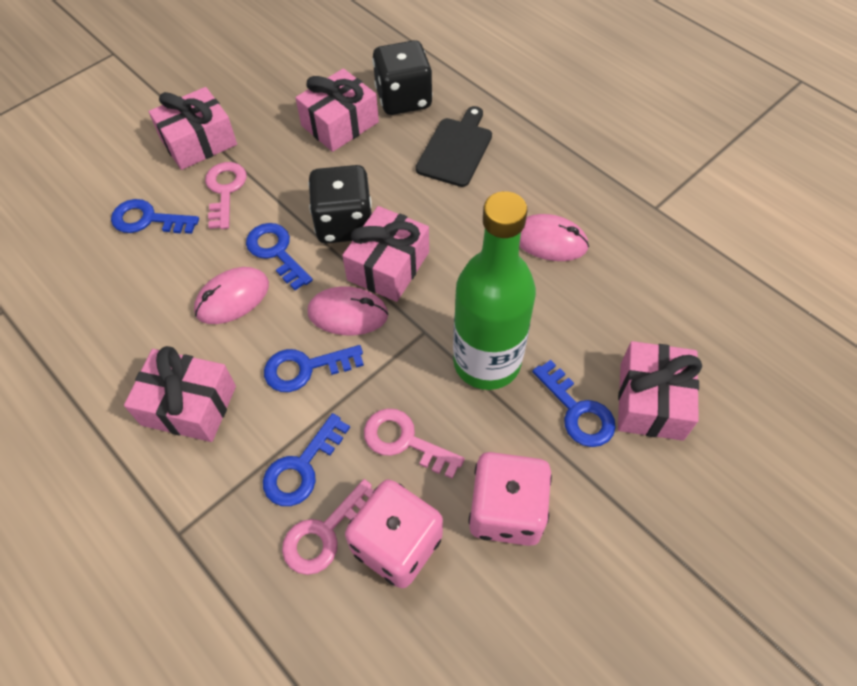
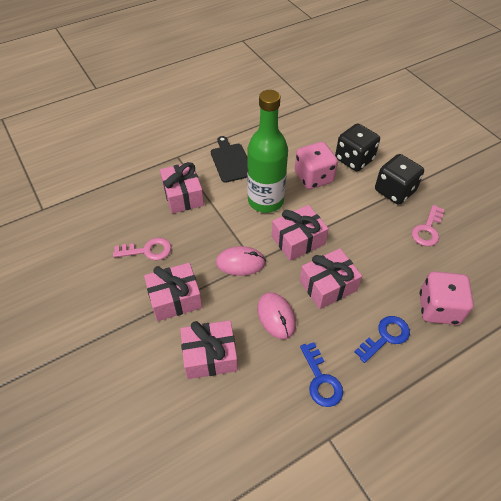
blue key: [111,199,199,234] [246,223,313,290] [263,413,350,506] [264,345,364,392] [532,360,616,447] = 5 -> [300,342,343,407] [355,316,410,363] = 2
pink key: [205,162,246,229] [282,479,374,575] [364,408,465,479] = 3 -> [113,237,171,260] [411,205,445,246] = 2
pink mouse: [194,267,269,324] [308,286,388,335] [519,214,589,261] = 3 -> [216,246,266,276] [257,292,296,339] = 2

